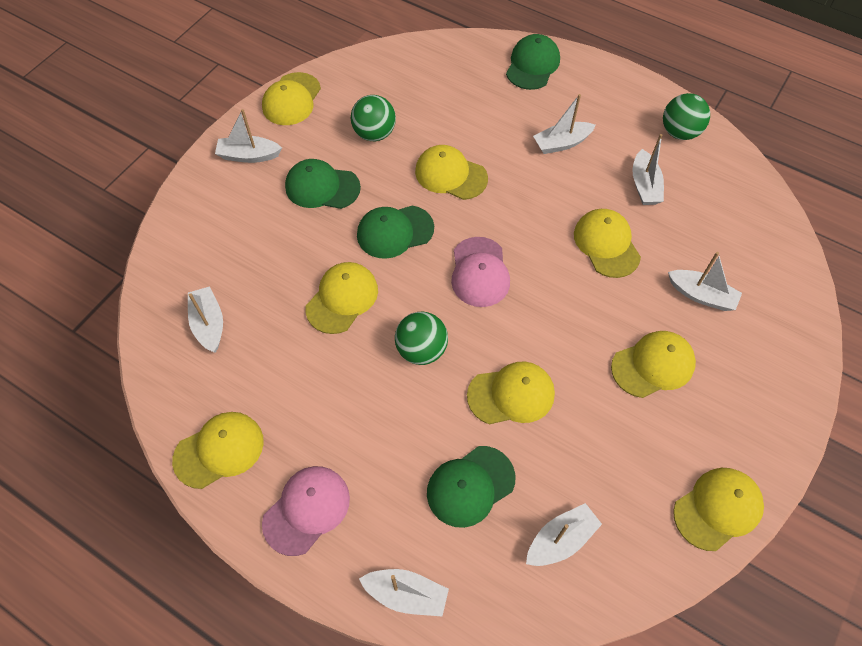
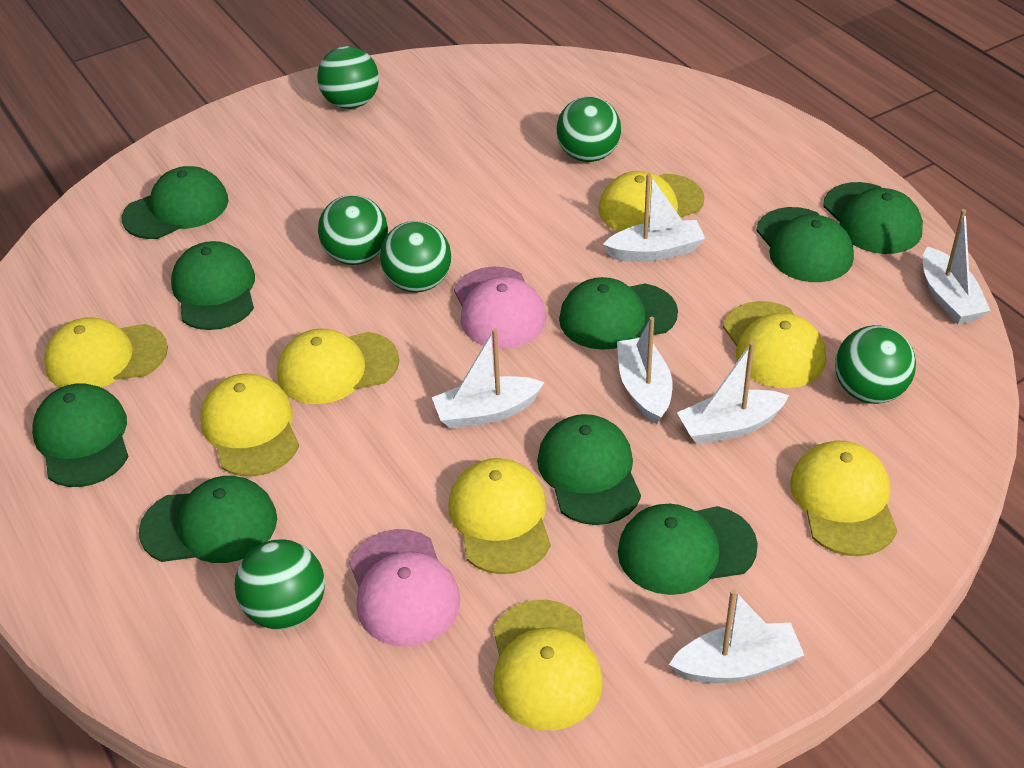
green ball: [351,95,396,141] [395,312,448,365] [663,93,710,140] = 3 -> [235,540,325,630] [317,46,379,109] [318,195,388,265] [380,221,451,293] [557,96,621,162] [835,325,916,404] = 6
green cap: [285,159,361,209] [357,205,434,259] [427,446,515,528] [506,34,560,90] = 4 -> [32,383,129,487] [122,166,229,239] [139,476,277,563] [171,241,255,330] [537,414,641,525] [559,277,678,350] [618,504,758,595] [756,207,854,282] [823,182,923,254] = 9
white boat: [188,286,223,352] [215,109,282,163] [359,569,449,617] [526,503,602,566] [533,94,596,154] [633,134,664,205] [668,252,742,311] = 7 -> [432,328,544,429] [603,173,705,262] [617,317,672,424] [669,589,804,683] [677,342,789,444] [923,209,991,324] = 6

